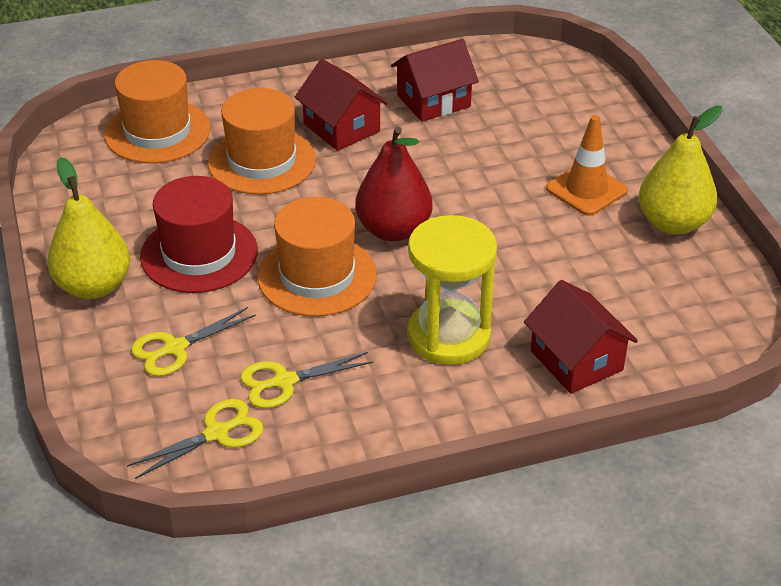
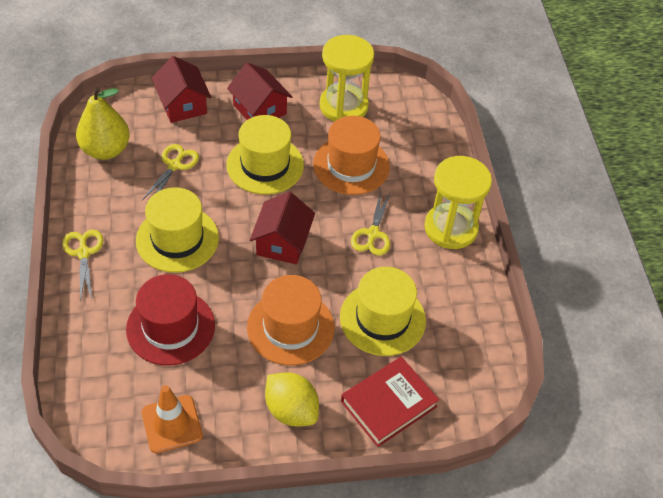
orange hat: [104,60,211,163] [208,88,316,195] [257,197,377,316] = 3 -> [247,275,334,365] [313,116,390,195] = 2
red book: none = 0 -> [341,357,439,447] = 1
red pear: [355,127,432,242] = 1 -> none = 0
yellow hat: none = 0 -> [136,187,219,273] [226,115,304,195] [340,267,426,356] = 3
yellow hourglass: [407,215,497,365] = 1 -> [319,35,374,122] [424,156,492,249] = 2
yellow lemon: none = 0 -> [265,372,319,427] = 1
yellow pear: [47,157,130,299] [639,106,723,235] = 2 -> [76,87,130,160] = 1

